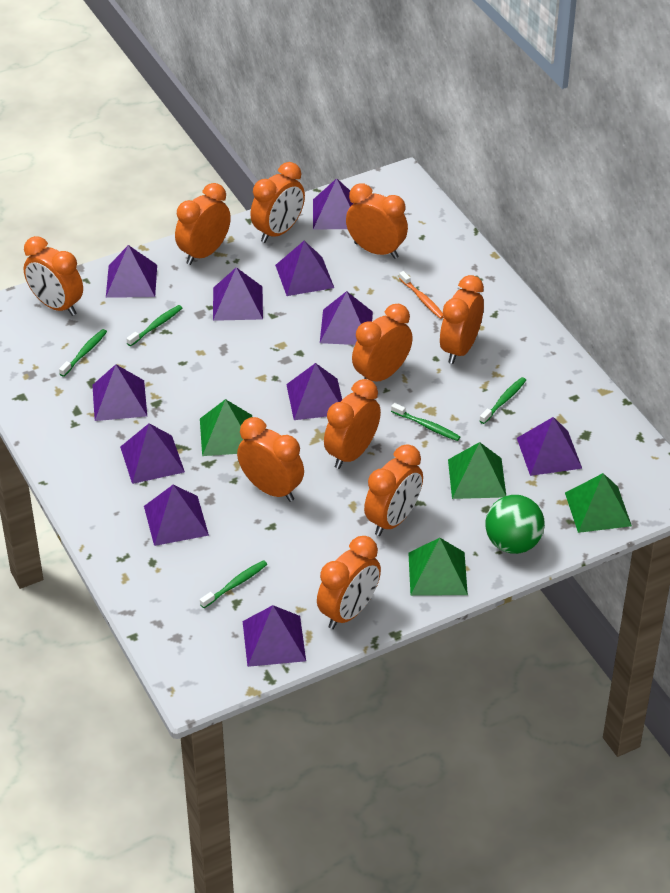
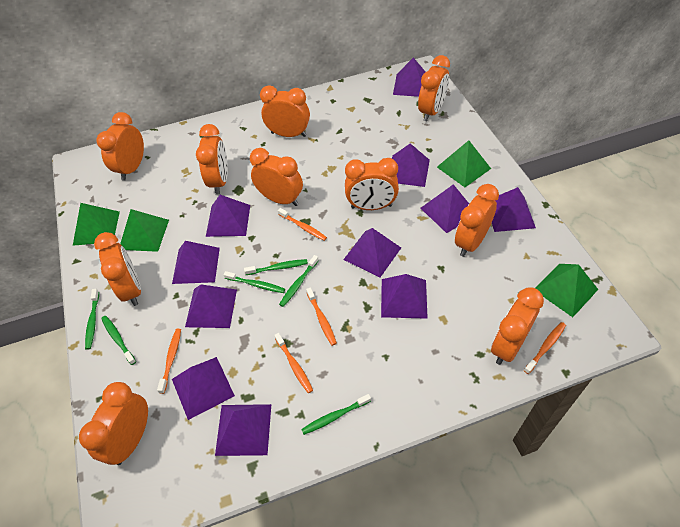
green ball: [485,495,545,554] = 1 -> none = 0
green toothbrush: [59,329,107,377] [126,305,182,346] [200,560,267,608] [391,403,460,441] [479,377,526,424] = 5 -> [85,289,99,350] [101,316,136,365] [224,271,285,293] [244,259,308,275] [279,255,319,307] [301,394,371,435] = 6
orange toothbrush: [399,271,444,319] = 1 -> [157,329,181,394] [274,333,313,393] [278,208,327,241] [306,288,337,346] [524,322,566,374] = 5

